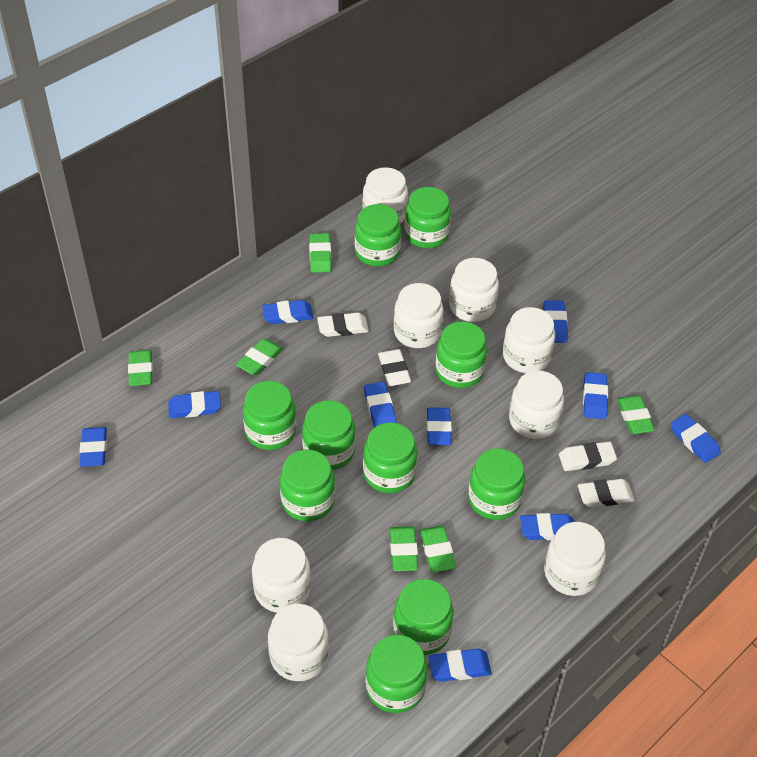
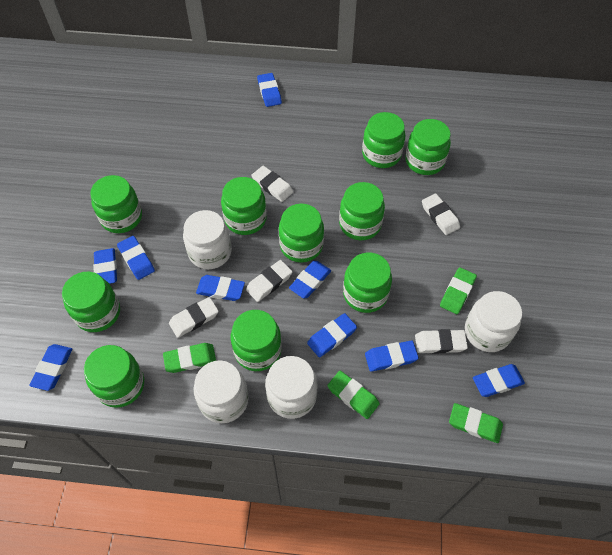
blue eraser: [80,427,107,467] [168,391,221,418] [262,300,313,324] [364,382,397,428] [427,408,452,445] [429,649,492,682] [520,513,574,540] [543,300,568,343] [583,372,608,419] [671,414,721,463] = 10 -> [29,344,72,391] [93,248,117,284] [117,236,155,280] [196,275,245,301] [257,73,282,107] [289,261,331,298] [307,313,357,357] [365,341,419,372] [473,364,525,397] = 9
green eraser: [128,350,153,386] [236,338,283,375] [309,233,331,273] [390,526,418,571] [420,526,456,572] [617,395,655,434] = 6 -> [163,343,216,373] [327,371,380,419] [440,267,477,314] [449,403,503,443] = 4
white eraser: [317,313,369,337] [378,349,411,386] [559,442,617,471] [578,479,634,507] = 4 -> [169,297,219,338] [246,260,293,302] [251,166,293,202] [415,329,468,354] [422,194,460,235] = 5
white jar: [252,538,311,613] [268,604,329,681] [363,167,408,224] [394,283,443,348] [449,258,499,322] [503,307,555,373] [509,370,564,439] [544,522,606,596] = 8 -> [183,210,232,269] [194,360,249,423] [265,356,318,419] [465,291,522,352] = 4

